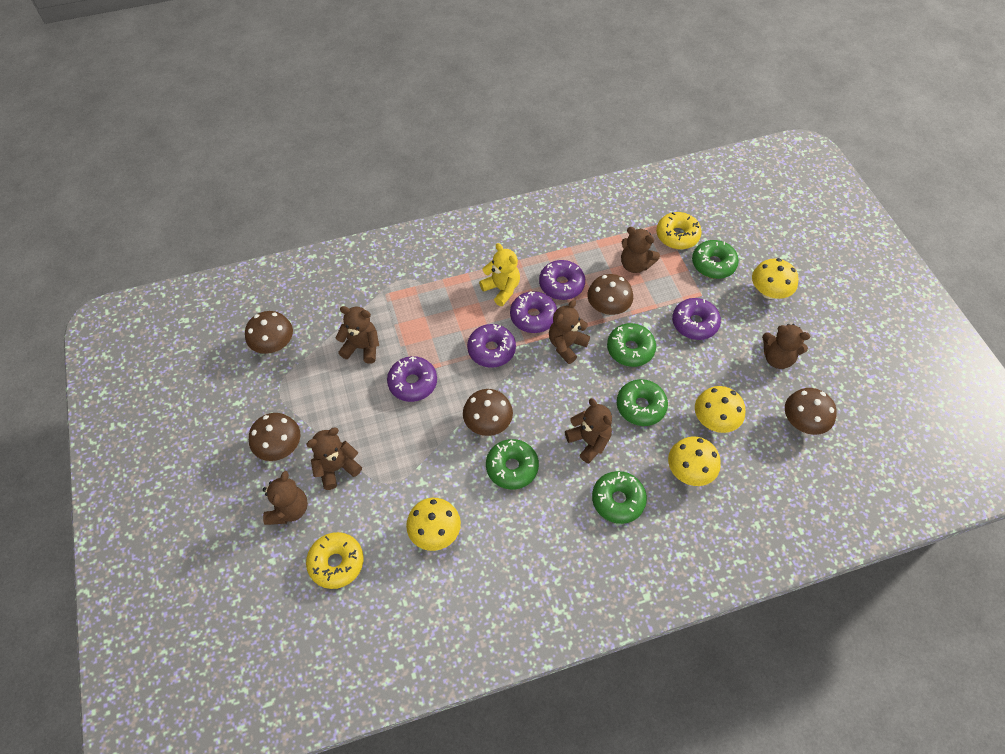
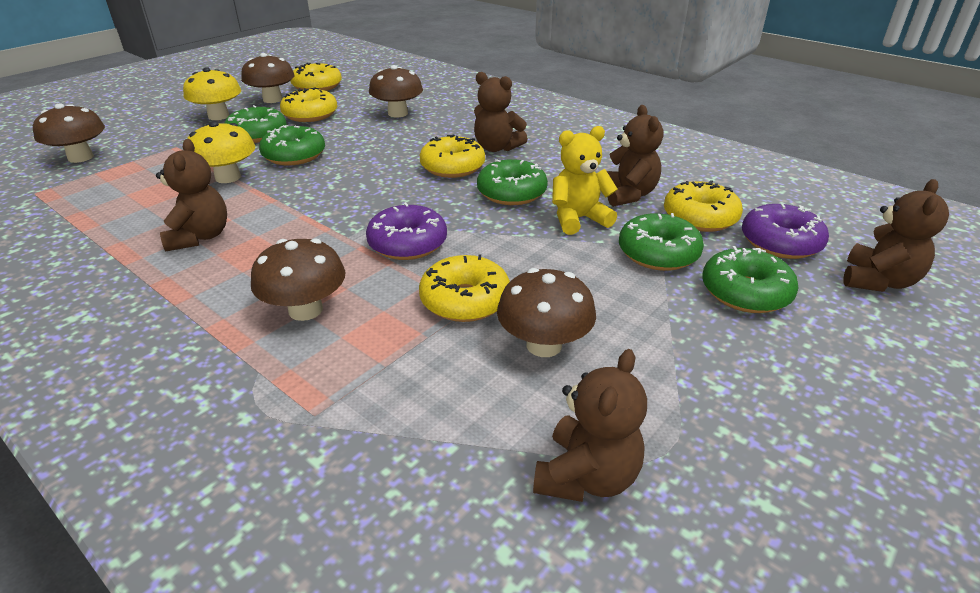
brown teddy bear: [263,471,308,525] [306,428,362,490] [336,306,379,364] [549,300,590,364] [565,398,612,464] [621,227,660,273] [762,324,810,369] = 7 -> [156,139,227,251] [474,72,528,152] [533,349,647,502] [607,105,663,207] [843,179,949,292] = 5
purple donut: [387,356,437,402] [467,324,516,368] [510,291,557,333] [539,260,585,300] [672,298,721,340] = 5 -> [366,202,447,260] [742,204,829,259] = 2
yellow donut: [306,532,364,589] [656,212,702,249] = 2 -> [280,87,337,122] [290,63,342,91] [419,255,510,322] [420,134,485,178] [664,180,743,232] = 5
yellow mushroom: [406,498,461,551] [668,437,721,486] [695,386,745,433] [752,258,799,299] = 4 -> [183,67,241,120] [187,121,255,183] = 2

